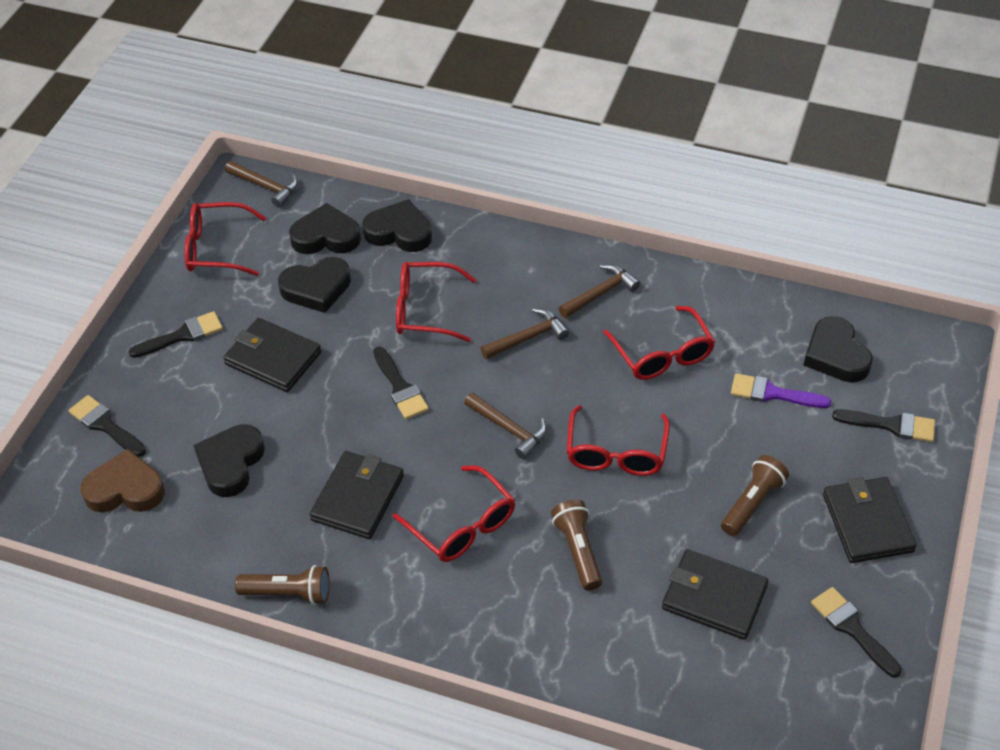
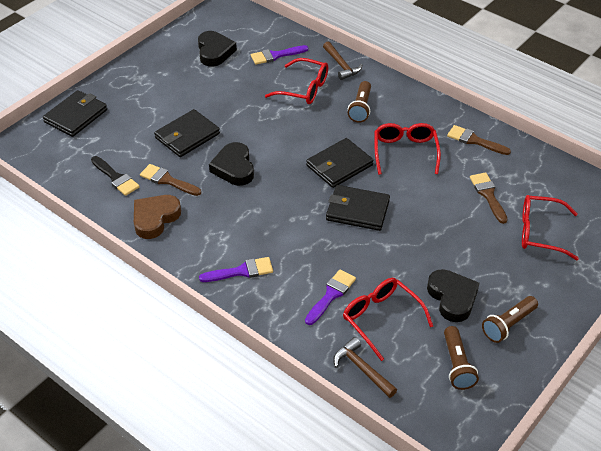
black brush: [69,395,146,457] [128,311,223,358] [373,346,429,419] [811,587,902,678] [832,409,935,442] = 5 -> [91,156,140,196] = 1
black heart: [193,424,265,497] [278,257,351,313] [289,203,361,254] [362,199,432,252] [803,316,873,383] = 5 -> [198,31,237,67] [209,142,254,186] [427,269,479,322] = 3
brown brush: none = 0 -> [140,164,201,196] [447,125,511,155] [470,173,508,224] = 3
brown hammer: [225,161,298,207] [464,392,547,459] [480,308,569,359] [558,264,640,318] = 4 -> [323,42,362,80] [333,337,397,398] = 2
purple brush: [731,373,831,408] = 1 -> [199,257,273,282] [251,45,308,65] [305,269,356,325] = 3
red glasses: [184,202,266,276] [393,465,515,562] [396,262,476,342] [567,405,670,476] [603,306,715,380] = 5 -> [265,58,328,104] [343,278,433,361] [375,123,441,175] [522,195,579,260] = 4

